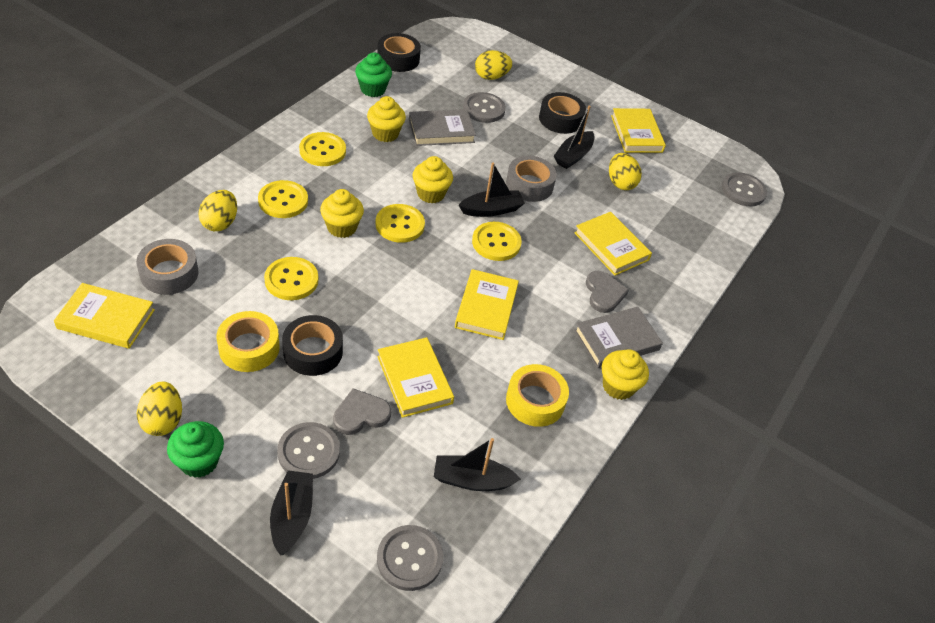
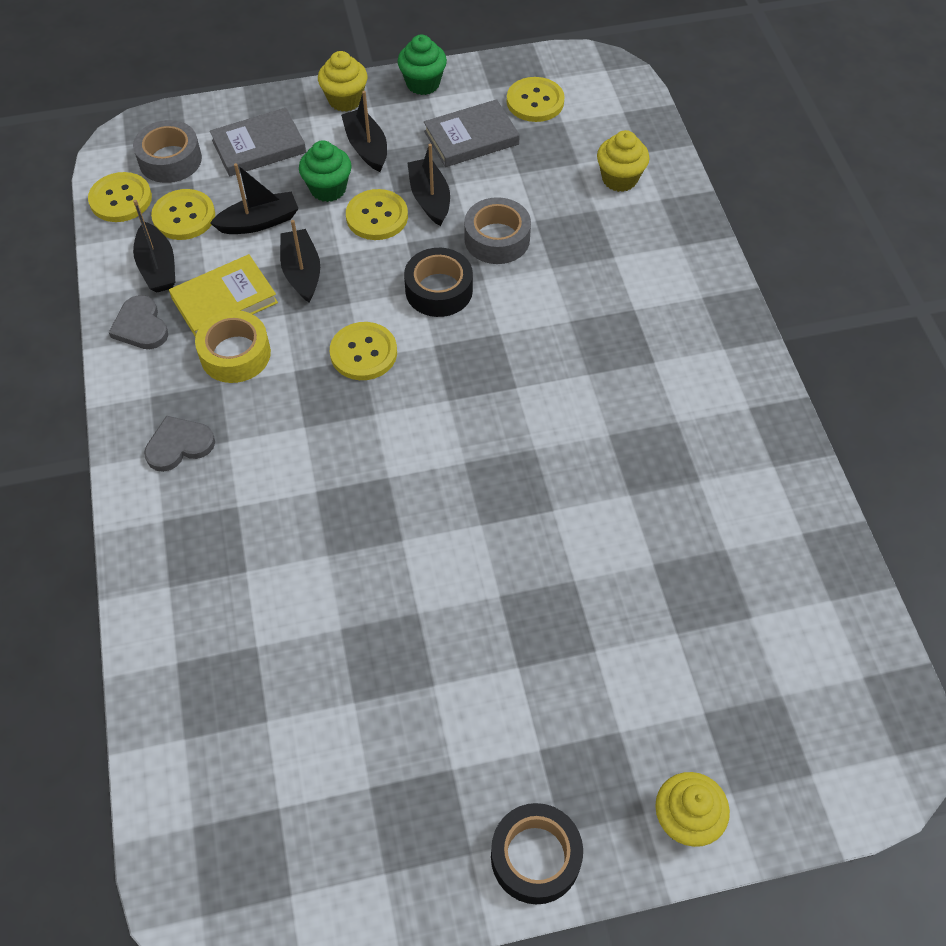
black boat: [270,470,313,556] [434,438,521,491] [459,162,525,217] [554,105,595,169] = 4 -> [133,200,175,292] [210,163,299,234] [280,220,320,302] [341,91,387,172] [407,144,450,226] = 5
black tape: [282,315,343,376] [377,33,421,72] [539,92,586,134] = 3 -> [404,248,473,317] [491,803,583,904] = 2
grey button: [277,422,340,479] [377,525,443,591] [463,92,506,123] [722,172,767,206] = 4 -> none = 0
yellow book: [54,283,155,349] [377,337,454,418] [455,269,519,340] [574,212,652,276] [611,108,666,153] = 5 -> [169,254,278,337] = 1
yellow cupcake: [320,189,364,238] [367,96,406,142] [413,156,453,203] [602,349,649,400] = 4 -> [318,51,367,112] [597,130,649,192] [655,772,730,847] = 3
yellow egg: [137,381,182,436] [198,190,237,231] [475,50,512,80] [609,153,642,190] = 4 -> none = 0
yellow tape: [217,311,280,372] [506,364,569,427] = 2 -> [195,310,271,383] = 1

